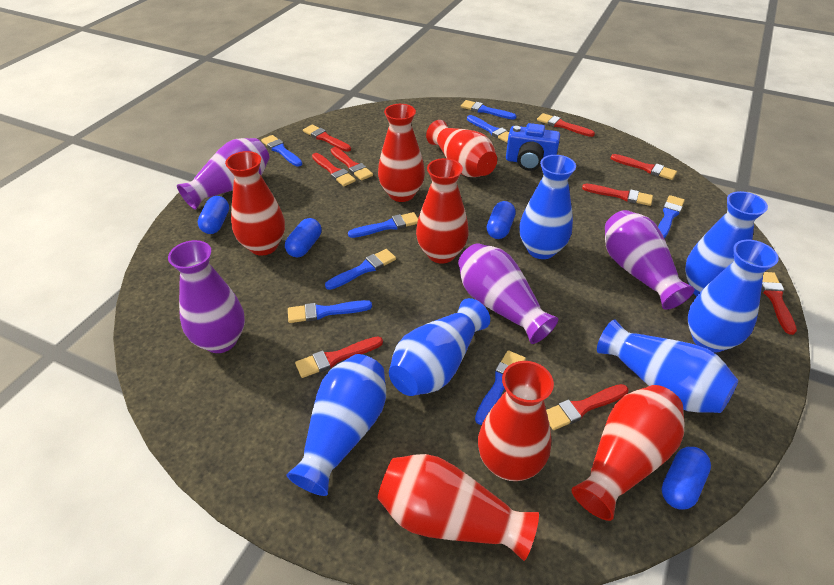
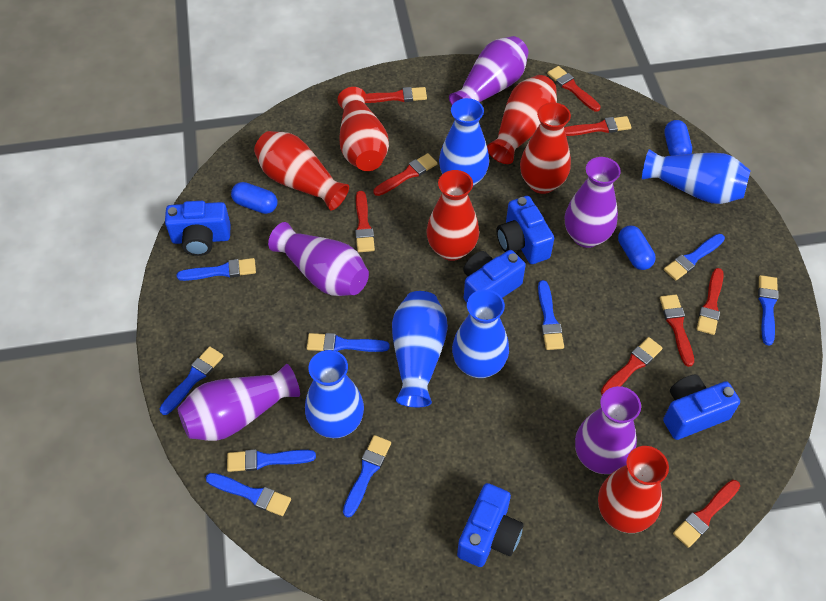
blue brush: [261,135,302,167] [288,300,372,323] [325,249,396,290] [348,212,418,238] [461,100,516,120] [467,115,509,143] [475,350,526,425] [658,195,685,238] = 8 -> [159,346,224,415] [177,258,256,281] [206,473,291,516] [227,449,316,472] [307,333,390,352] [343,435,391,517] [538,280,564,350] [664,234,725,281] [758,275,779,346] = 9
blue camera: [506,123,560,171] = 1 -> [165,201,231,256] [457,483,524,567] [463,250,526,302] [497,196,554,264] [663,375,740,440] = 5
blue capsule: [198,196,229,234] [285,218,321,258] [487,201,516,239] [662,447,711,510] = 4 -> [231,182,277,214] [618,226,655,270] [664,120,692,156] = 3
blue vase: [286,354,386,496] [389,298,490,396] [519,155,576,259] [597,320,738,413] [685,191,768,296] [687,240,779,353] = 6 -> [305,350,364,438] [392,291,448,407] [439,98,489,186] [452,289,509,378] [642,149,751,204] = 5
purple vase: [168,240,245,353] [177,138,270,210] [458,243,558,344] [605,210,694,310] = 4 -> [177,364,300,441] [268,222,369,296] [449,36,529,105] [565,157,621,248] [575,386,641,474] = 5
red vase: [225,151,285,256] [377,454,539,561] [378,104,425,202] [416,158,469,263] [426,120,497,177] [478,361,554,481] [572,385,685,521] = 7 -> [254,131,349,211] [337,87,389,171] [426,170,479,261] [487,75,557,164] [520,102,571,194] [598,446,669,533] = 6

